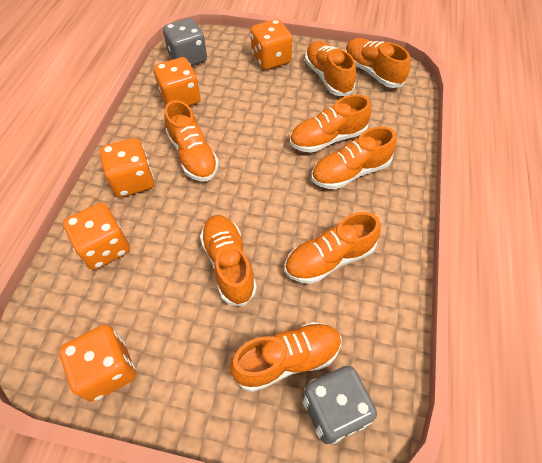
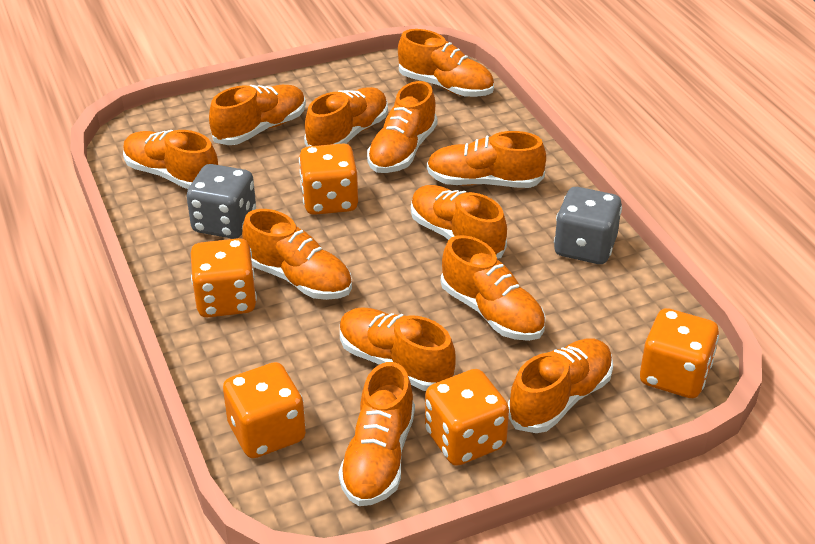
orange shoe: [164,100,219,181] [200,215,257,306] [229,322,341,392] [285,212,381,284] [290,95,372,153] [305,41,356,96] [311,126,396,189] [345,38,410,88] = 8 -> [123,130,218,189] [209,85,306,145] [242,209,352,300] [304,87,388,147] [339,362,415,506] [340,307,456,391] [367,81,438,173] [398,29,494,97] [411,185,507,259] [427,131,546,188] [441,235,546,341] [508,338,613,433] = 12

